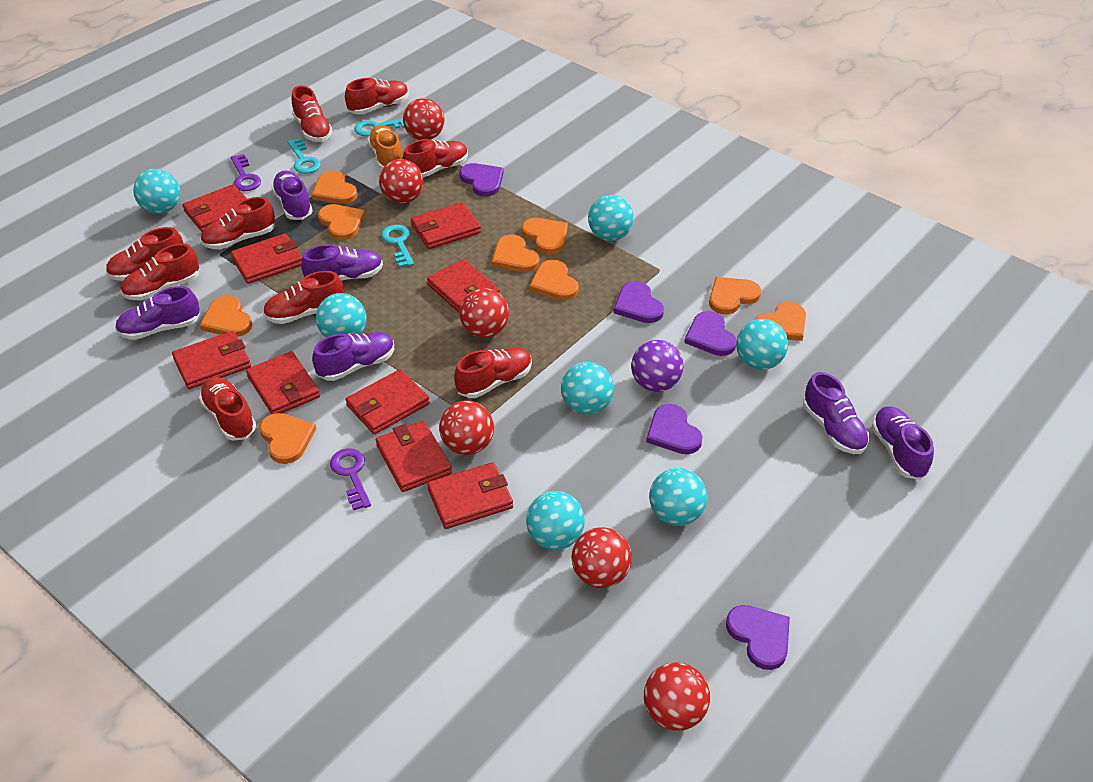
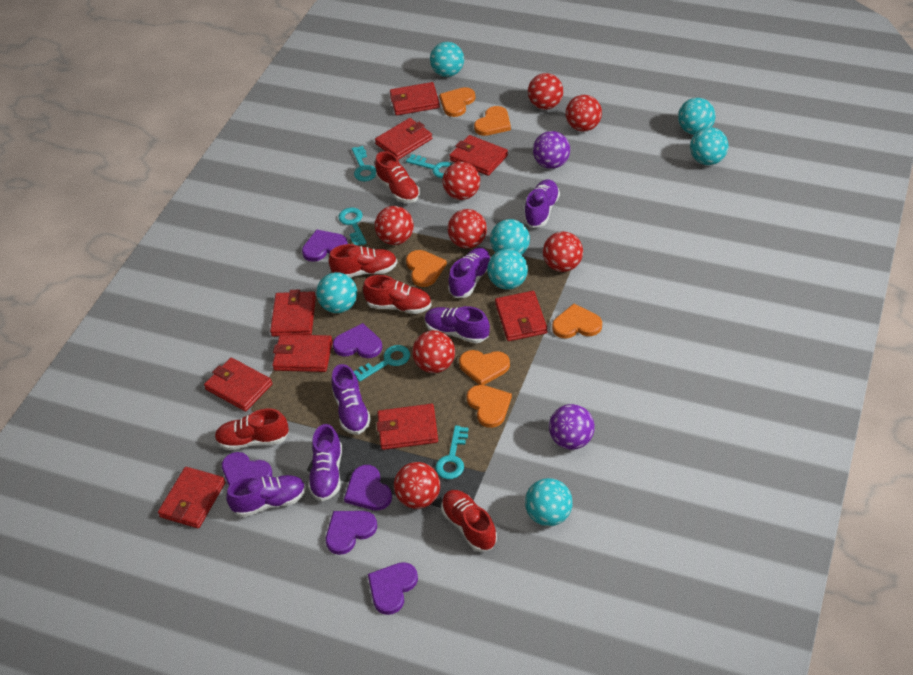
orange heart: [200,295,252,337] [260,413,316,464] [311,171,358,204] [318,204,365,240] [492,235,539,272] [522,218,568,254] [529,260,579,301] [709,277,761,314] [755,302,806,341] = 9 -> [406,250,447,287] [439,87,475,117] [459,350,510,385] [466,385,512,428] [474,106,511,136] [552,304,602,339] = 6
orange shoe: [367,125,403,170] = 1 -> none = 0
purple ball: [631,340,684,392] = 1 -> [533,131,570,169] [549,404,595,450] = 2
purple heart: [460,163,504,197] [614,281,664,323] [646,404,703,454] [684,311,737,356] [726,605,790,670] = 5 -> [222,452,272,486] [302,230,348,262] [326,511,377,555] [333,323,382,358] [344,465,392,511] [368,562,418,615] = 6
purple key: [231,154,261,191] [330,448,371,510] = 2 -> none = 0
red ball: [379,159,423,204] [403,98,445,140] [439,401,494,455] [459,288,509,338] [571,527,632,588] [644,662,710,731] = 6 -> [375,206,414,245] [394,462,440,509] [412,330,455,373] [442,162,480,200] [447,209,487,249] [528,73,563,109] [543,231,583,272] [565,95,602,132] = 8
red shoe: [106,227,183,281] [121,244,199,300] [199,377,256,441] [200,197,275,249] [263,271,344,324] [292,86,333,142] [345,78,409,115] [402,139,468,178] [454,347,532,398] = 9 -> [215,409,289,450] [329,244,397,277] [363,275,432,314] [375,151,420,203] [441,490,497,552] = 5
turquoise key: [288,138,321,174] [354,118,405,136] [381,225,414,268] = 3 -> [338,208,366,246] [352,146,376,181] [354,345,410,382] [406,154,452,178] [435,425,469,479] = 5

